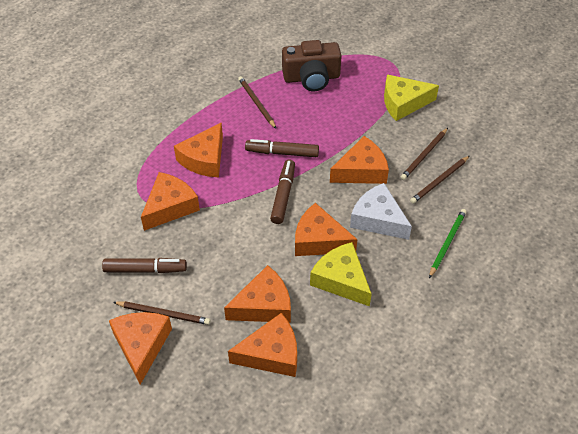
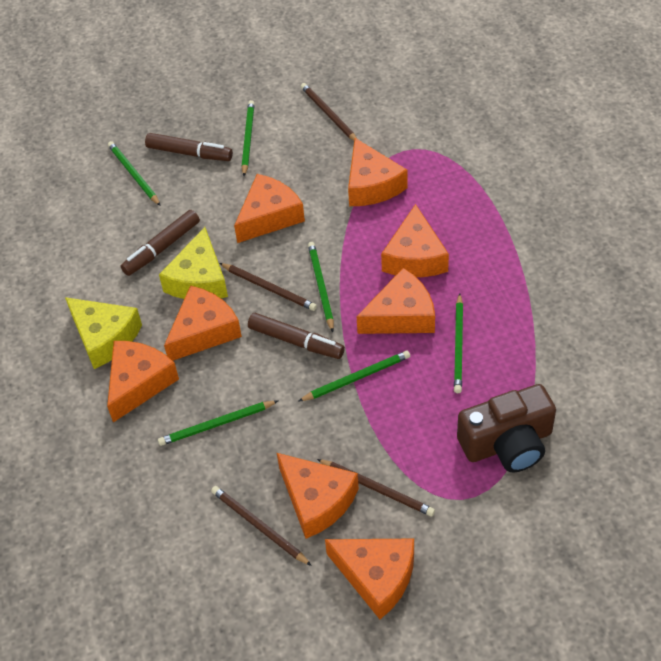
green pencil: [429,209,467,278] = 1 -> [108,141,161,206] [158,401,278,446] [242,100,255,176] [298,351,410,402] [308,242,334,332] [454,293,463,393] = 6
orange cheese: [109,312,172,385] [141,172,200,231] [174,122,223,177] [224,265,291,323] [228,313,297,377] [295,203,358,256] [330,136,389,184] = 7 -> [107,341,179,423] [164,285,242,361] [234,174,305,243] [277,453,359,539] [325,539,414,619] [348,138,408,206] [357,268,435,334] [381,204,449,277] = 8
white cheese: [350,183,412,240] = 1 -> none = 0

